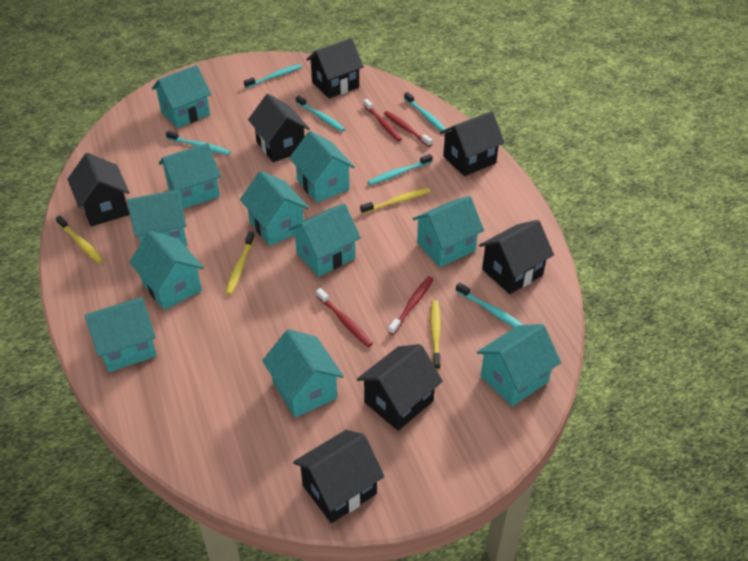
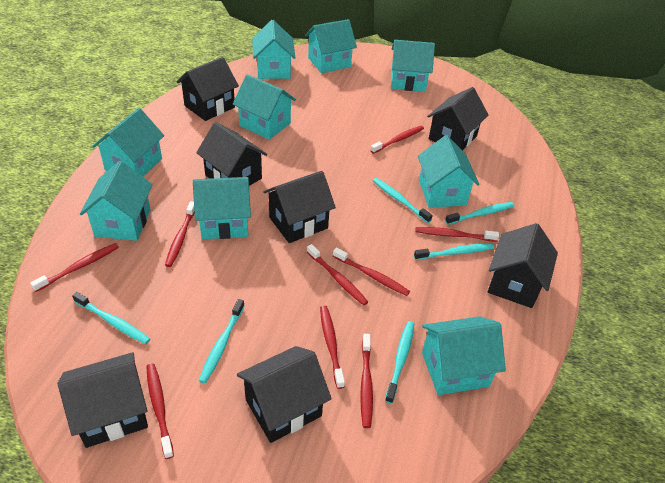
red toothbrush: [316,288,373,347] [363,99,402,141] [384,111,432,147] [389,276,434,335] = 4 -> [30,243,119,292] [146,363,174,459] [165,201,195,267] [307,244,368,306] [320,306,345,389] [333,247,410,296] [360,334,373,428] [370,126,424,154] [416,227,499,242] = 9
turquoise house: [85,297,157,372] [127,190,187,246] [129,231,204,310] [152,65,211,128] [159,143,221,209] [240,171,309,246] [262,329,344,418] [289,131,355,203] [289,203,361,277] [412,196,484,267] [477,324,561,407] = 11 -> [80,161,152,241] [92,108,164,177] [193,177,251,239] [233,74,296,140] [252,20,295,79] [305,19,357,73] [391,40,435,92] [418,135,480,208] [422,316,506,395] = 9
yellow toothbrush: [56,216,104,263] [226,231,255,295] [360,188,430,214] [430,300,441,370] = 4 -> none = 0

